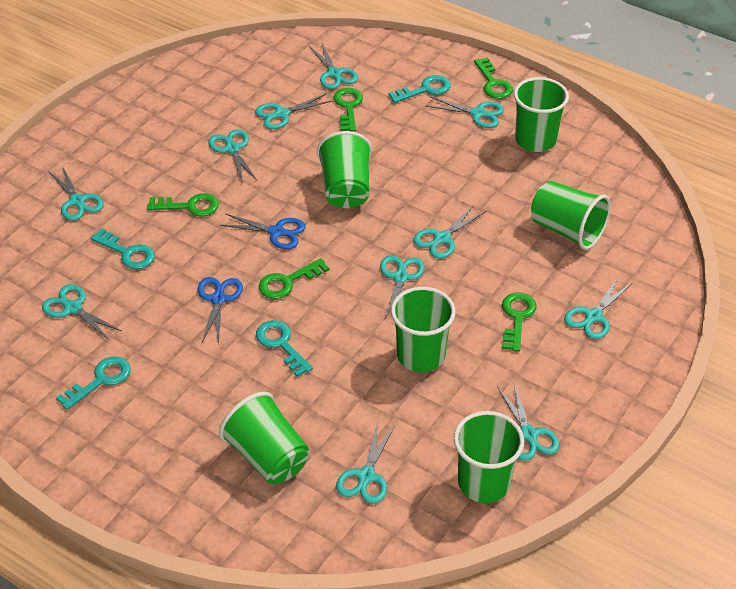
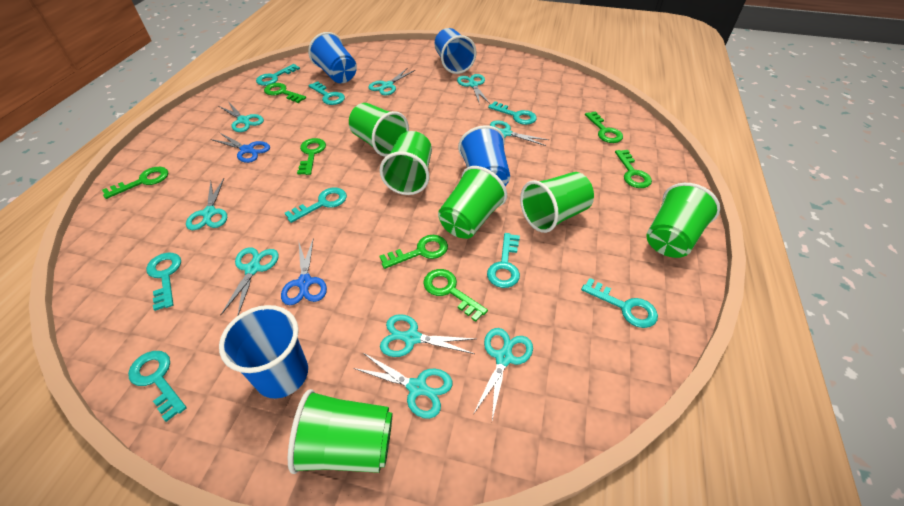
blue cup: none = 0 -> [219,305,308,399] [308,32,357,83] [435,28,476,74] [458,125,510,186] = 4
green key: [147,193,219,217] [259,258,330,299] [334,88,363,131] [474,57,513,99] [502,292,537,352] = 5 -> [102,167,168,199] [264,83,306,103] [297,138,326,175] [379,235,448,269] [423,269,488,322] [585,111,623,143] [615,150,652,188] = 7
turquoise key: [56,356,131,410] [91,229,155,269] [256,320,313,377] [388,75,451,103] = 4 -> [128,351,187,422] [146,253,181,311] [256,64,300,86] [285,187,347,223] [308,81,345,105] [487,233,520,288] [488,101,537,125] [581,278,658,328] = 8
turquoise scissors: [42,284,122,341] [48,166,104,221] [208,129,257,183] [255,94,332,129] [309,43,358,89] [336,422,395,504] [380,255,425,319] [413,205,486,259] [426,96,504,128] [497,383,559,461] [564,278,633,339] = 11 -> [186,178,227,230] [219,101,264,132] [221,247,279,316] [353,353,452,419] [368,69,415,95] [380,314,475,357] [457,74,490,105] [474,328,533,420] [490,121,549,146] = 9

